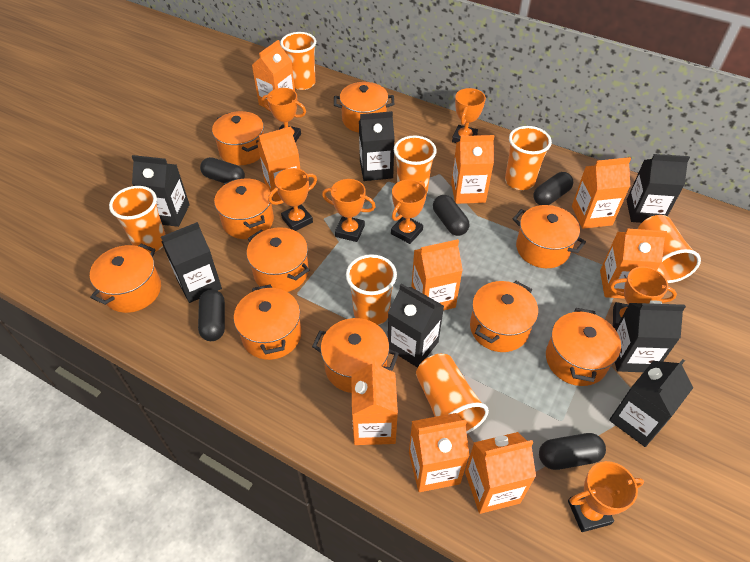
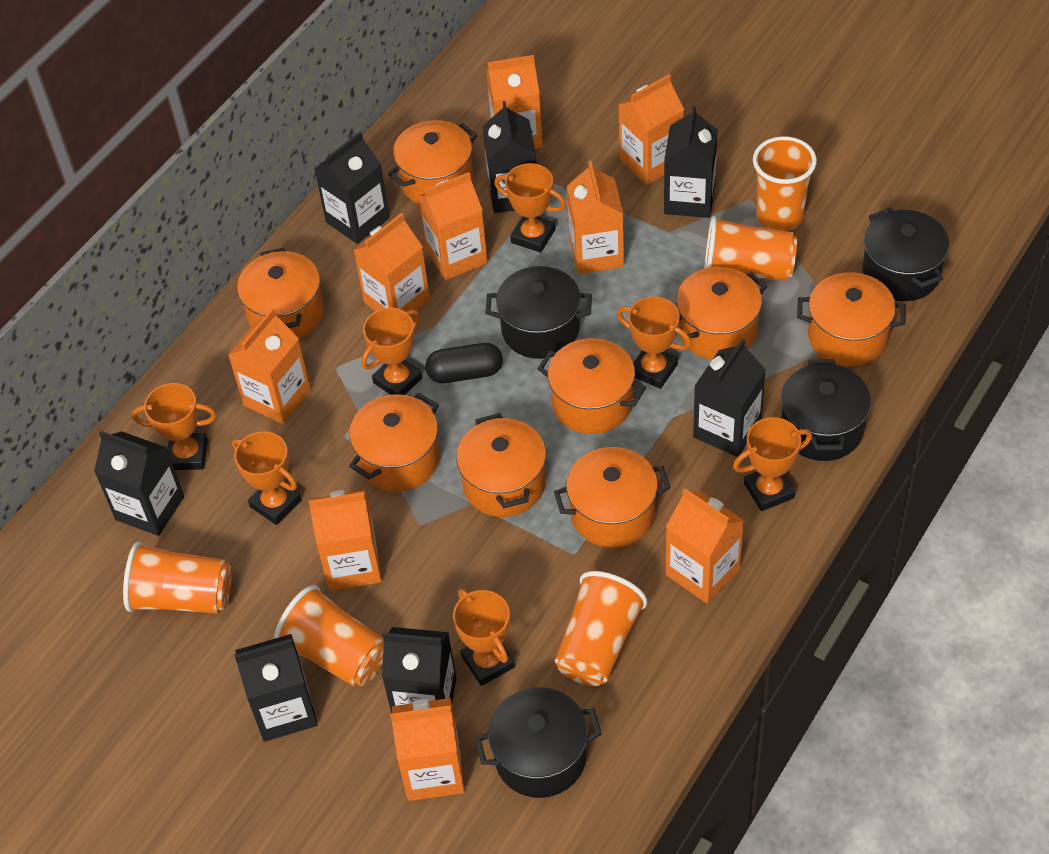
black capsule: [198,289,225,341] [200,157,245,183] [433,195,469,236] [533,172,573,205] [539,433,606,470] = 5 -> [425,343,503,383] = 1
black pot: none = 0 -> [475,687,602,798] [485,266,592,359] [781,360,871,461] [862,208,949,301] = 4
orange cup: [109,186,166,253] [280,32,316,90] [346,254,397,325] [394,135,437,192] [416,354,489,433] [505,126,552,190] [638,215,701,283] = 7 -> [123,542,232,614] [274,585,384,688] [555,571,647,686] [704,216,797,281] [753,136,817,231] = 5
orange pot: [90,243,161,313] [212,111,264,165] [214,178,274,239] [234,285,302,360] [247,227,309,292] [312,318,399,393] [334,82,394,132] [470,281,538,352] [512,205,586,268] [546,308,621,386] = 10 -> [237,248,324,339] [349,393,440,492] [388,120,478,204] [456,413,546,517] [538,338,646,434] [554,447,670,548] [676,267,767,360] [797,272,906,366] = 8

